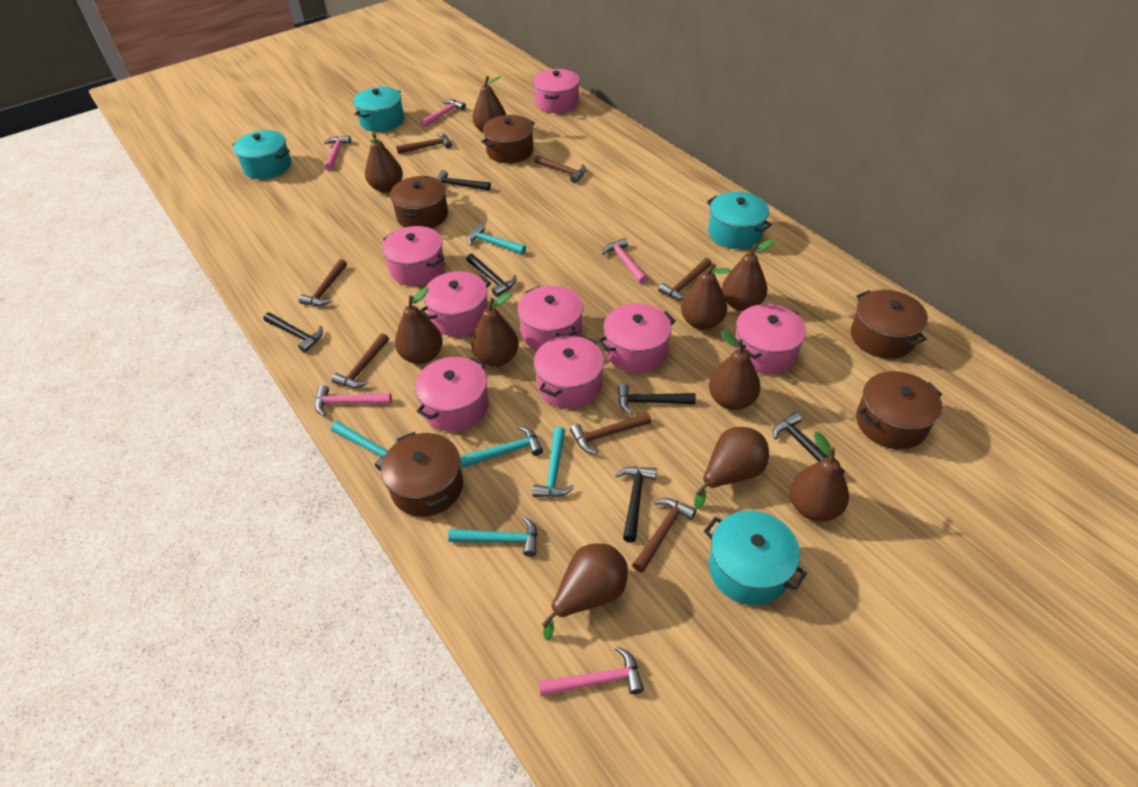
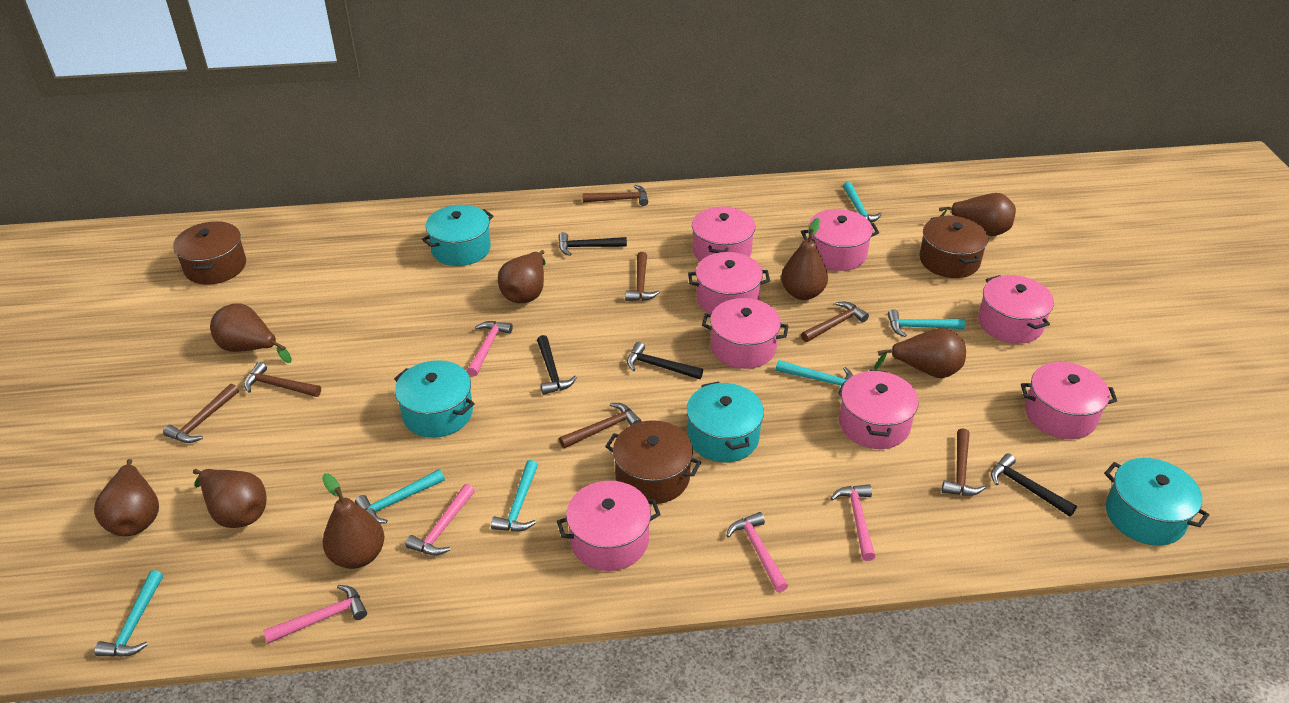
black hammer: [263,312,323,353] [436,170,491,191] [466,254,516,297] [616,466,657,542] [618,383,696,415] [773,412,845,474] = 6 -> [537,335,577,395] [558,232,627,256] [627,342,703,379] [991,453,1077,517] = 4
brown pear: [365,132,403,193] [395,287,443,364] [471,292,519,367] [472,76,506,133] [542,543,628,640] [681,263,731,330] [694,427,769,509] [709,330,760,410] [722,239,774,311] [789,432,849,522] = 10 -> [94,459,159,536] [193,469,267,528] [210,303,292,363] [322,473,384,569] [498,250,546,303] [781,218,828,300] [874,328,966,378] [939,193,1016,236] = 8
brown pot: [381,432,463,517] [390,176,448,228] [481,115,535,163] [851,290,928,359] [856,371,942,450] = 5 -> [173,221,246,285] [605,420,701,504] [919,216,988,278] = 3
turquoise hammer: [331,421,397,471] [448,516,537,557] [460,426,543,468] [467,224,526,254] [532,427,574,497] = 5 -> [94,570,163,657] [355,469,445,524] [491,460,538,532] [776,360,853,396] [843,182,882,223] [887,309,966,337] = 6

